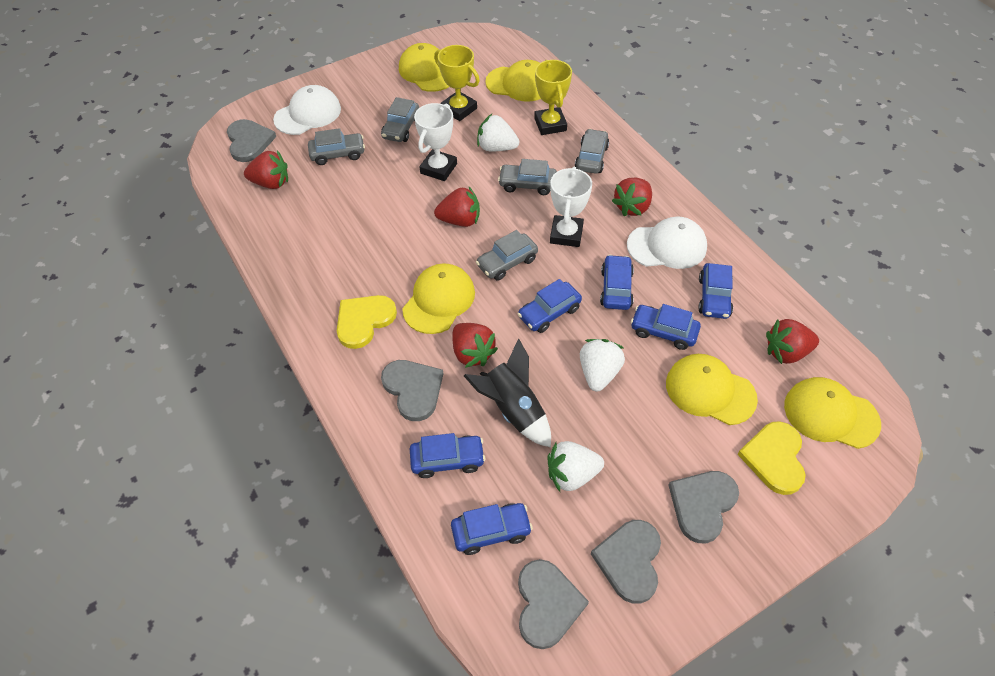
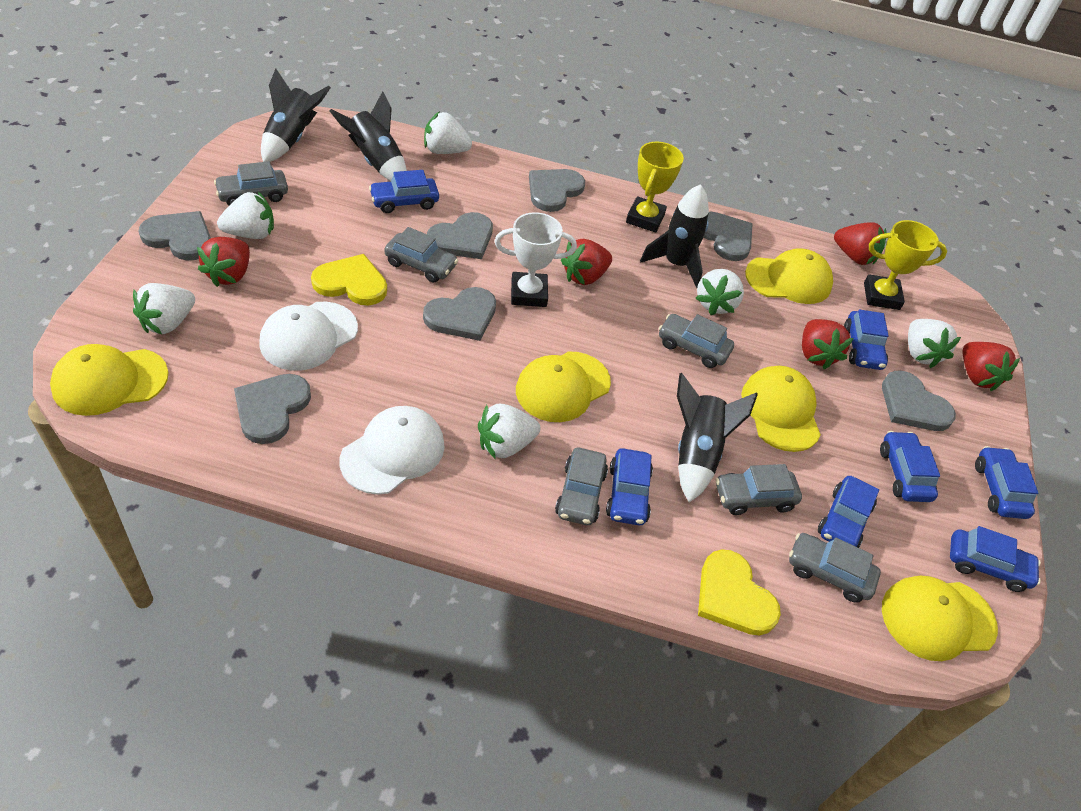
black rocket: [464,339,551,448] = 1 -> [261,69,331,162] [330,91,407,181] [640,184,709,288] [677,373,758,502] = 4
blue car: [410,433,485,478] [451,503,533,555] [518,279,582,333] [600,255,634,310] [631,304,701,350] [698,263,733,319] = 6 -> [369,170,439,213] [606,448,653,525] [818,476,879,548] [844,310,889,370] [880,431,940,502] [950,526,1041,592] [975,446,1038,519] = 7
grey car: [308,128,365,165] [381,97,419,142] [476,230,538,281] [498,159,557,195] [575,129,609,174] = 5 -> [214,161,288,205] [384,227,458,283] [555,448,608,525] [659,314,734,368] [716,464,802,515] [789,533,881,603] = 6
grey heart: [227,119,276,162] [381,360,443,421] [518,559,589,649] [591,520,661,604] [668,471,739,543] = 5 -> [138,211,211,260] [234,374,311,444] [423,287,496,341] [427,212,493,259] [529,169,585,212] [703,212,752,261] [882,371,956,431] = 7
white strawberry: [477,114,519,151] [548,441,604,492] [580,339,625,391] = 3 -> [133,283,195,334] [217,192,274,239] [424,112,472,154] [478,404,540,460] [695,269,744,315] [908,319,961,368] = 6
white trophy: [414,103,457,181] [550,167,592,247] = 2 -> [494,212,577,307] = 1

